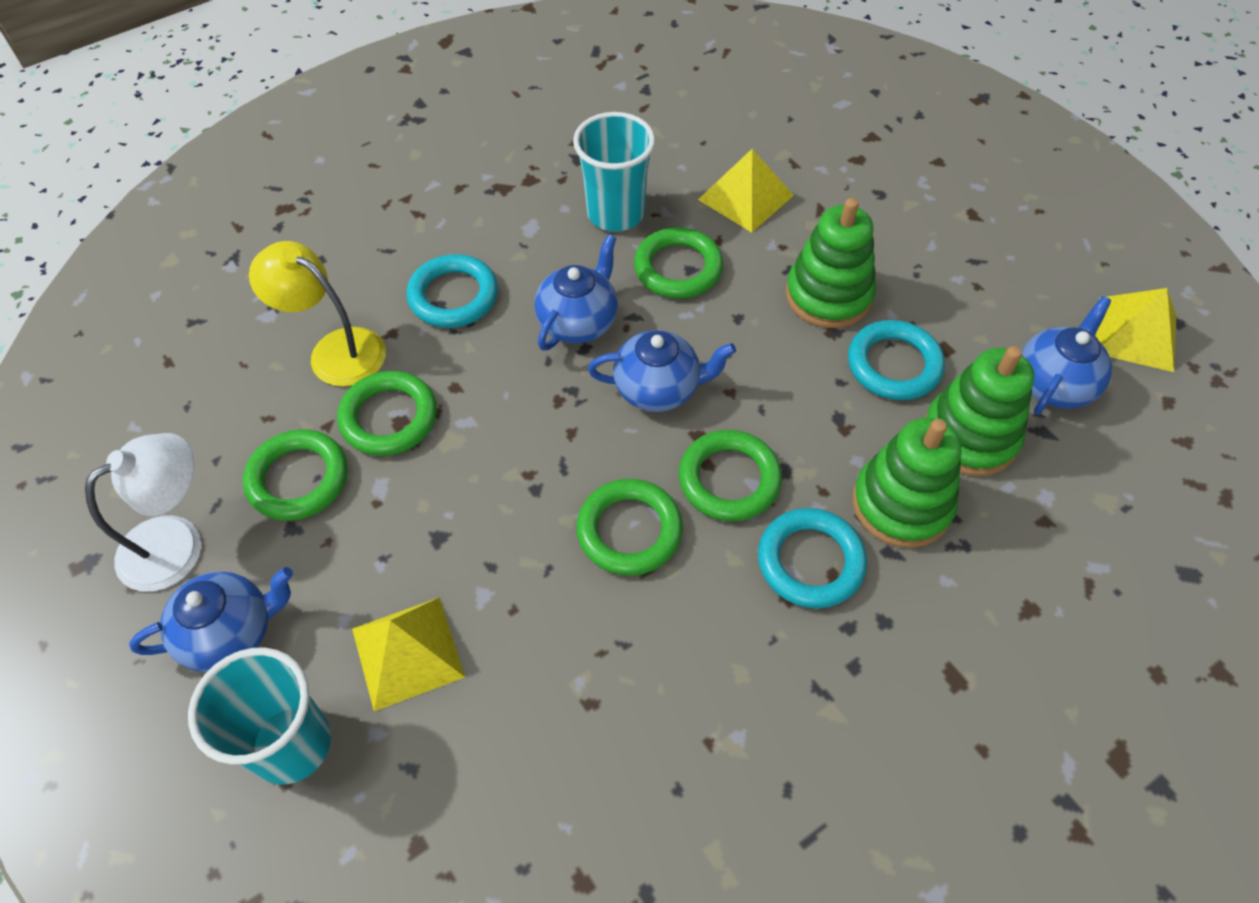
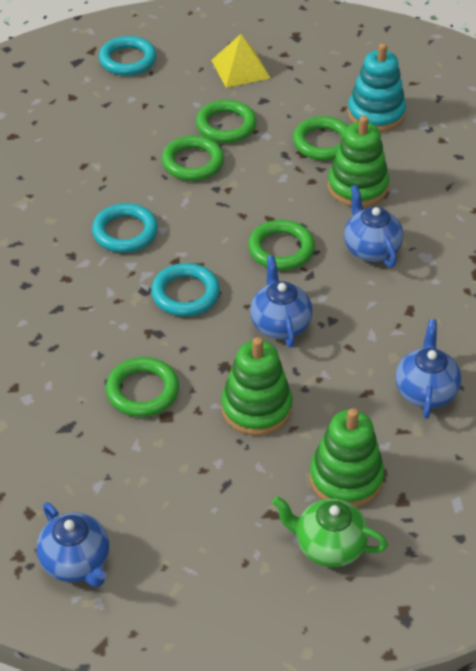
green teapot: none = 0 -> [272,496,388,567] = 1
turquoise cup: [188,647,331,785] [573,112,655,232] = 2 -> none = 0
turquoise stacking toy: none = 0 -> [348,43,406,132] = 1
white lamp: [85,433,201,592] = 1 -> none = 0
yellow lamp: [249,241,386,387] = 1 -> none = 0
yellow pyramid: [352,597,465,711] [698,149,794,232] [1096,288,1176,372] = 3 -> [211,34,270,88] = 1

